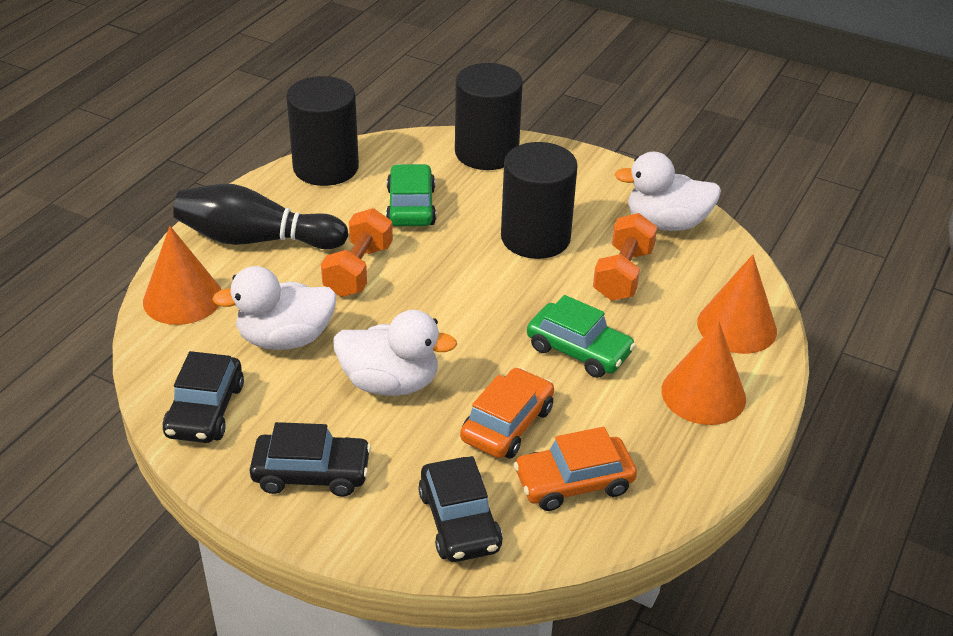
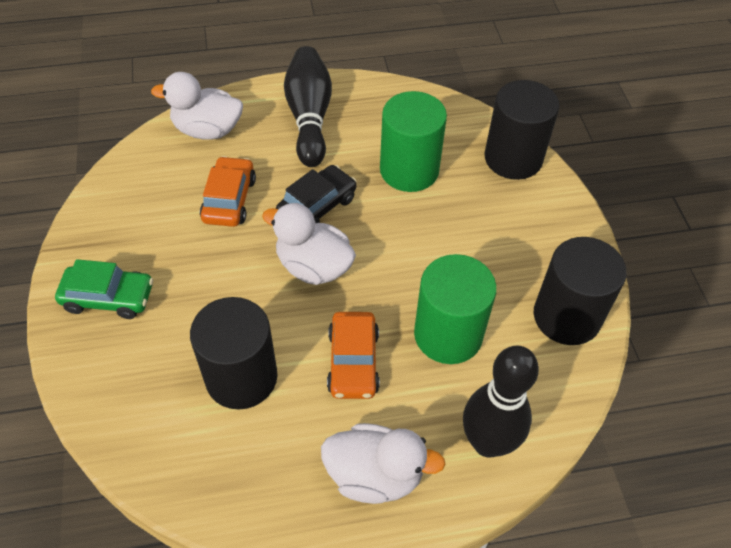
black bowling pin: [173,184,348,249] = 1 -> [284,46,332,167] [463,345,539,458] = 2
black car: [162,351,244,443] [250,422,371,497] [418,456,503,562] = 3 -> [276,165,356,223] = 1
green car: [386,164,436,226] [527,295,636,378] = 2 -> [55,259,153,319] = 1
green cylinder: none = 0 -> [380,91,447,192] [414,254,497,364] = 2
orange cone: [143,226,221,325] [662,321,746,425] [697,254,777,354] = 3 -> none = 0
orange dumbbell: [321,208,393,297] [593,213,657,301] = 2 -> none = 0

